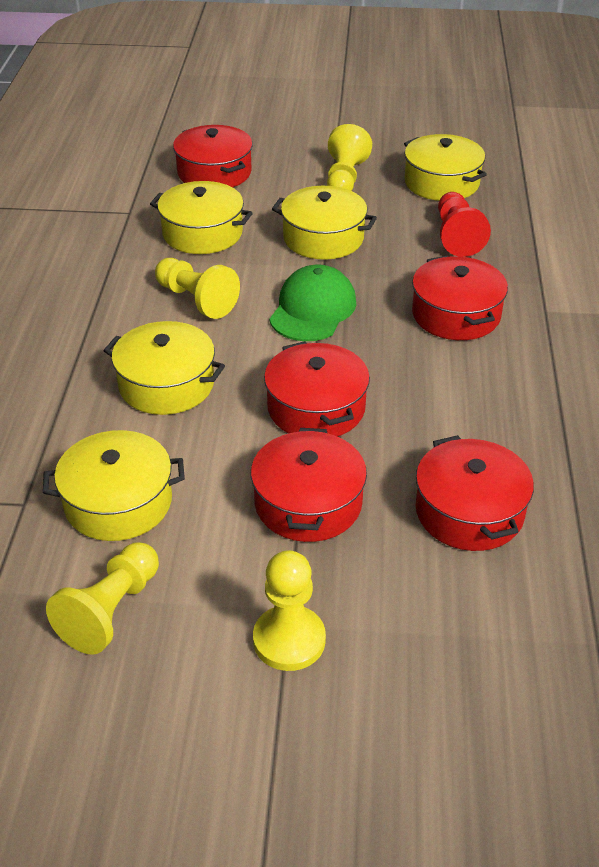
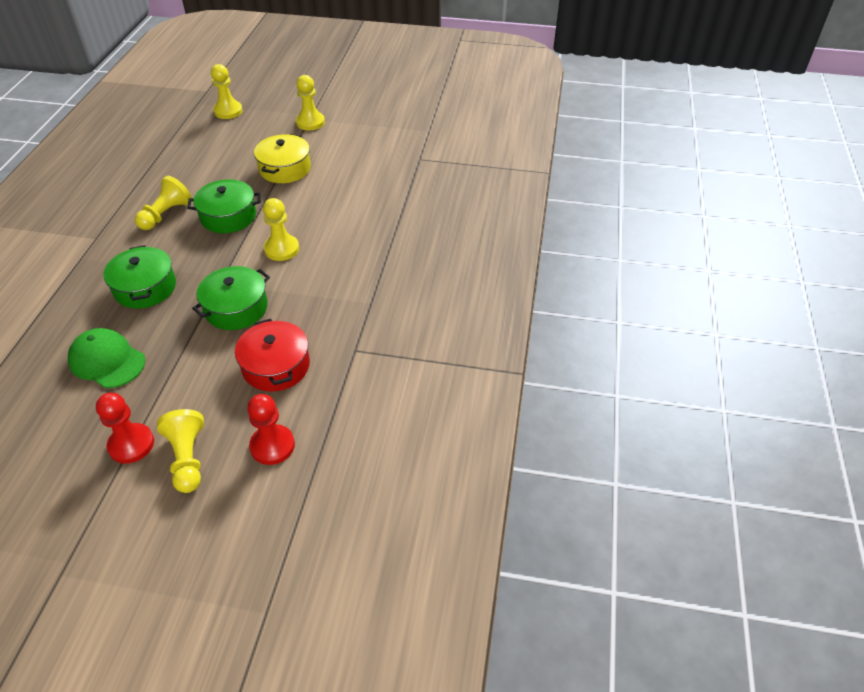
green pot: none = 0 -> [103,245,176,309] [187,179,261,233] [192,266,270,330] = 3
red pawn: [438,192,491,257] = 1 -> [96,393,154,463] [247,394,295,465] = 2
red pot: [173,125,253,187] [251,428,367,542] [264,341,370,437] [412,256,508,340] [416,435,534,551] = 5 -> [235,319,310,392] = 1
yellow pawn: [46,542,159,655] [155,258,240,319] [253,550,326,671] [327,124,372,191] = 4 -> [135,176,191,230] [157,409,204,493] [211,64,243,119] [263,198,299,261] [296,75,325,131] = 5
yellow pot: [43,430,185,541] [104,321,225,415] [150,181,253,254] [272,186,377,260] [404,134,487,201] = 5 -> [254,134,311,183] = 1

